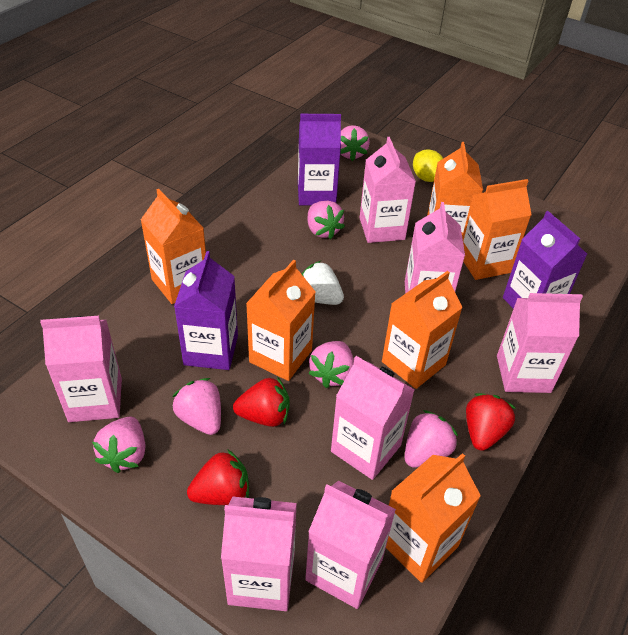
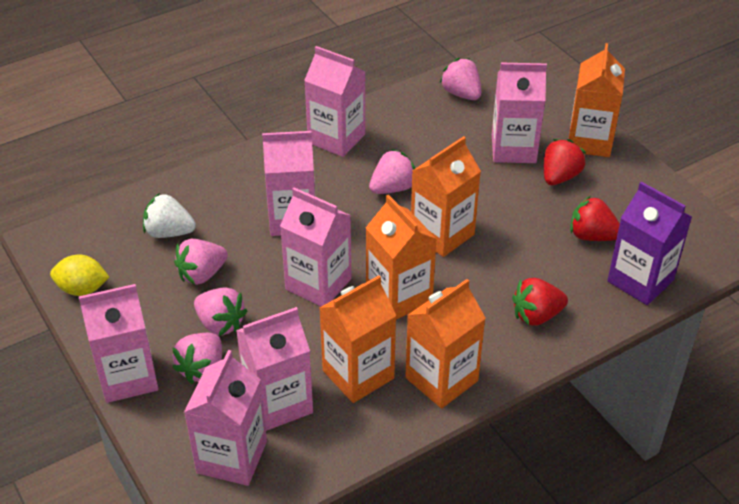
orange carton: [141,189,206,304] [246,259,316,381] [382,271,463,389] [386,453,481,583] [427,142,483,236] [462,179,532,280] = 6 -> [320,275,397,403] [365,195,436,320] [405,279,486,408] [411,136,481,257] [569,43,625,157] = 5
pink strawberry: [92,417,146,473] [172,378,221,435] [307,201,345,239] [308,341,354,388] [340,125,370,161] [405,410,458,468] = 6 -> [172,333,222,384] [174,239,228,285] [194,287,247,336] [369,149,415,194] [440,58,481,100] = 5
purple carton: [174,251,238,370] [298,114,341,205] [503,211,587,309] = 3 -> [607,182,692,305] = 1

